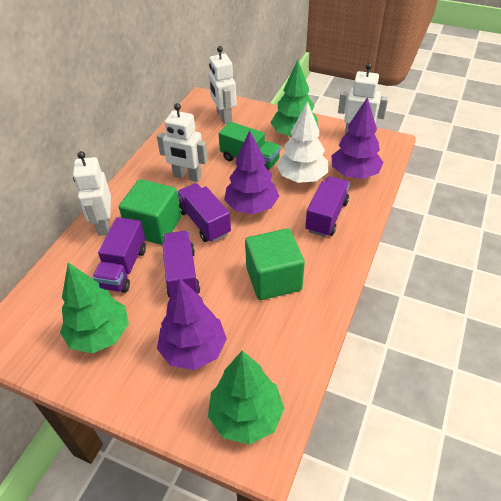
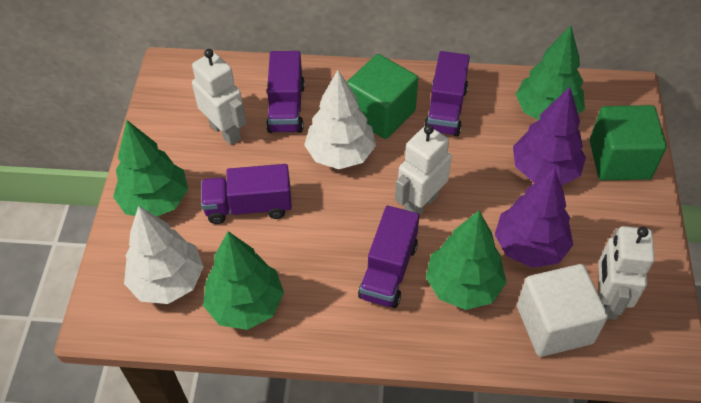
green tree: [60,262,129,353] [208,351,284,444] [271,60,318,137] = 3 -> [113,120,188,216] [203,231,284,330] [426,211,507,310] [516,25,585,120] = 4
green truck: [219,122,281,171] = 1 -> none = 0
purple tree: [157,278,227,370] [224,130,279,214] [331,97,384,179] = 3 -> [495,168,573,268] [513,87,586,186] = 2
white cube: none = 0 -> [517,264,608,357] = 1
white robot: [73,151,111,236] [157,103,208,182] [209,46,237,124] [338,63,388,135] = 4 -> [192,49,246,145] [395,125,452,215] [598,226,655,320] = 3
white tree: [277,101,328,183] = 1 -> [124,206,204,304] [304,70,376,169] = 2

